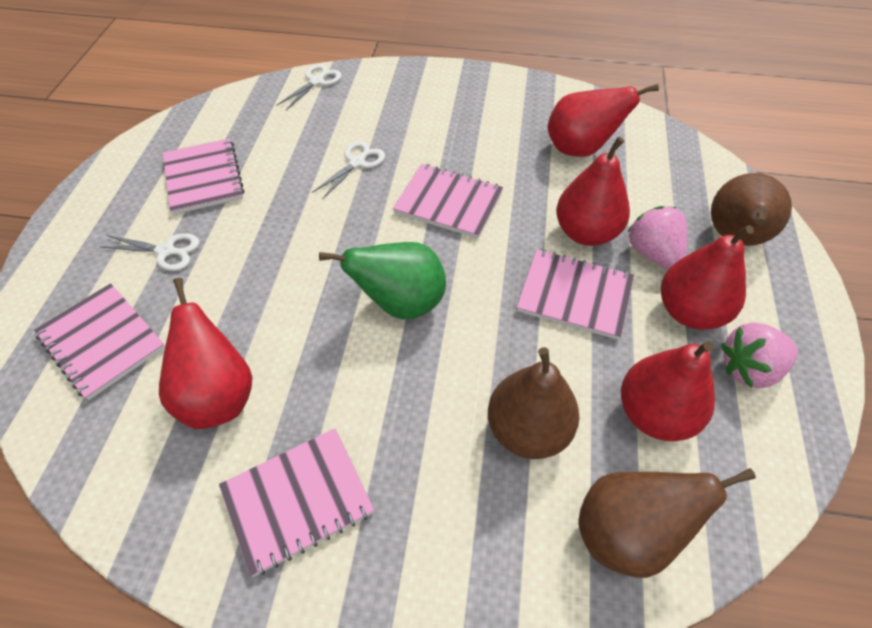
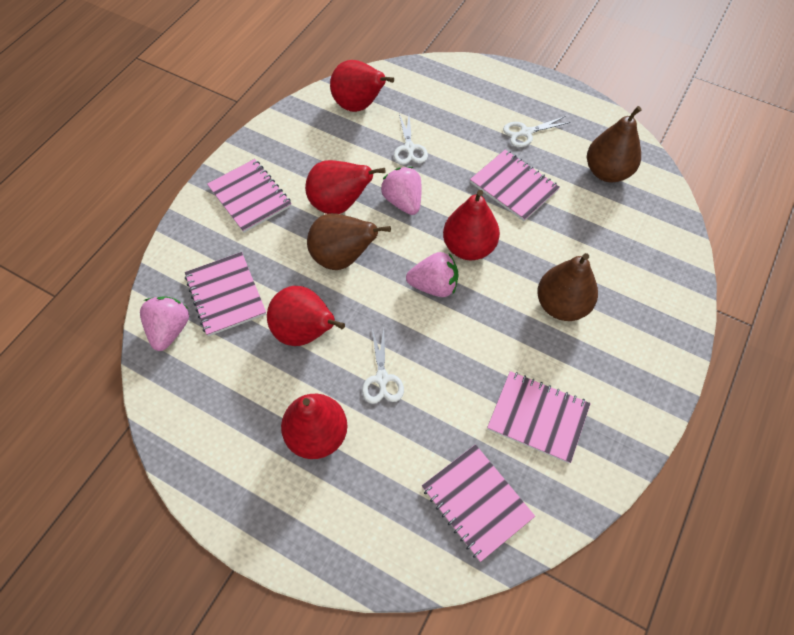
green pear: [319,242,446,320] = 1 -> none = 0
pink strawberry: [627,206,687,270] [721,323,798,388] = 2 -> [140,296,189,351] [381,167,421,215] [406,252,459,297] = 3

